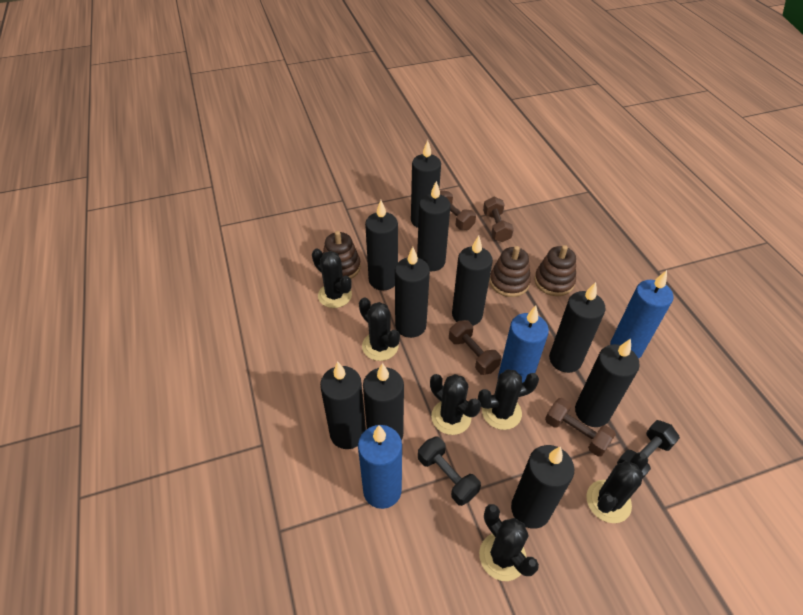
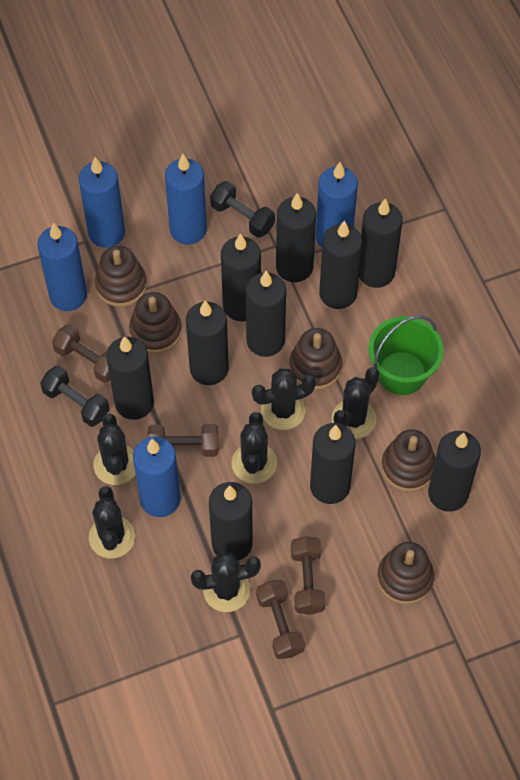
blue candle: [358,425,402,509] [498,306,549,383] [610,270,674,359] = 3 -> [38,223,87,311] [79,157,125,248] [133,436,180,517] [165,154,207,245] [316,162,358,248] = 5
brown stacking toy: [323,231,361,279] [490,246,531,297] [534,245,576,296] = 3 -> [95,246,147,307] [129,292,182,354] [289,328,342,390] [377,542,434,604] [381,430,436,492] = 5
green bucket: none = 0 -> [368,315,444,395] = 1

